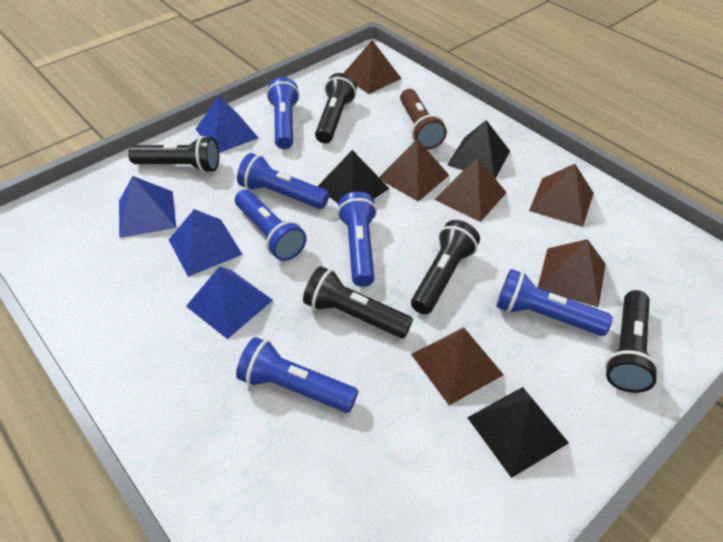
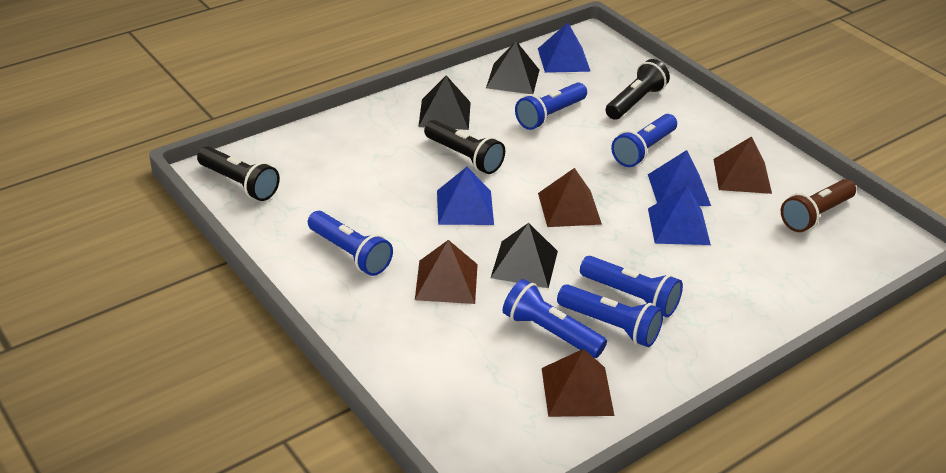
black flashlight: [128,136,219,173] [303,266,413,338] [315,73,357,143] [411,220,480,314] [605,290,659,393] = 5 -> [197,146,280,201] [424,120,505,174] [606,59,670,120] = 3
brown pyramid: [344,40,402,94] [379,139,449,202] [411,327,504,405] [434,158,507,222] [529,164,594,227] [538,239,606,307] = 6 -> [415,240,478,304] [538,168,602,227] [542,349,614,417] [713,136,772,194] = 4

